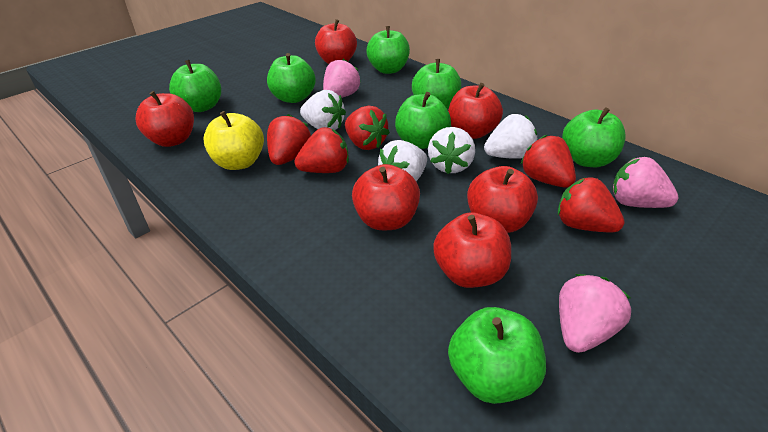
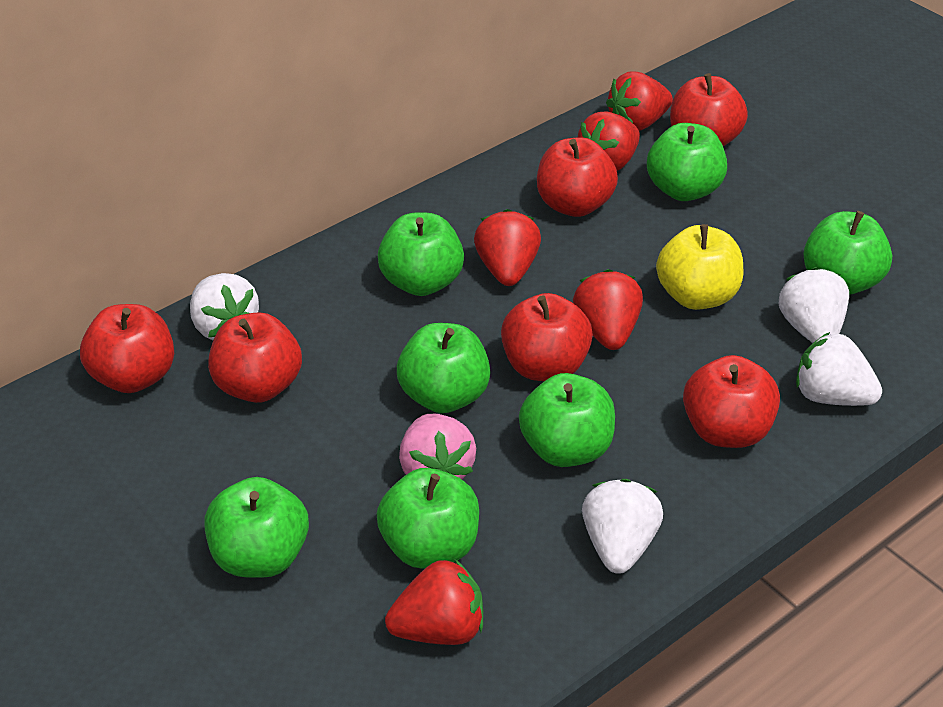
pink strawberry: [323,59,361,98] [559,274,631,353] [612,157,679,208] = 3 -> [399,414,476,479] = 1

